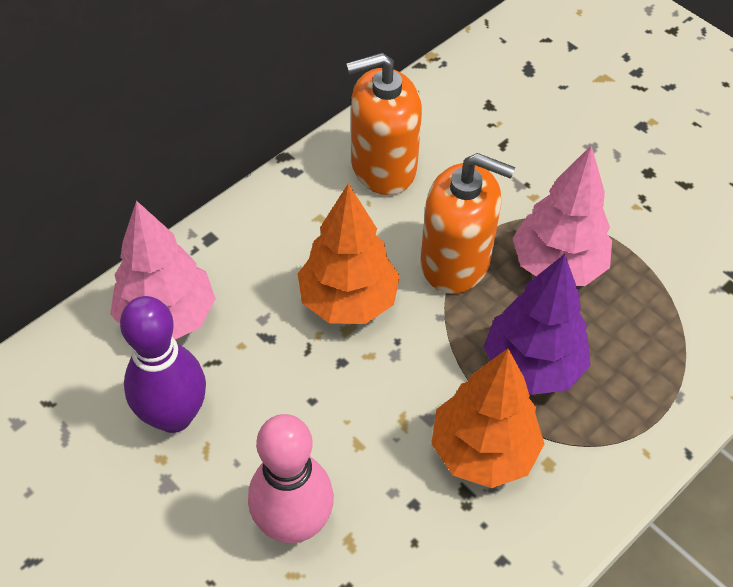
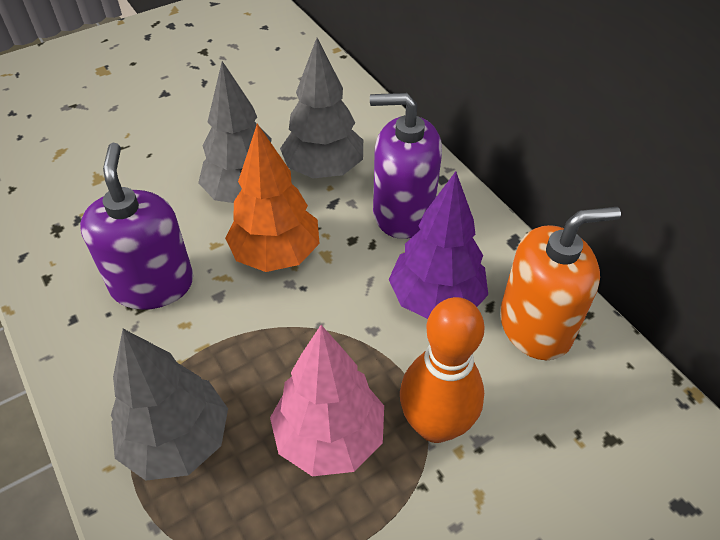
grey tree: none = 0 -> [111,329,228,481] [198,61,272,203] [280,38,363,178] = 3
orange bowling pin: none = 0 -> [400,297,484,443] = 1
orange soap dispenser: [346,53,422,195] [421,153,515,294] = 2 -> [500,207,621,360] = 1
orange tree: [298,183,400,324] [431,349,544,488] = 2 -> [225,124,320,272] = 1
pink bowling pin: [248,414,334,543] = 1 -> none = 0
pink tree: [110,200,216,339] [512,145,612,286] = 2 -> [270,325,384,476] = 1
purple bowling pin: [120,296,206,433] = 1 -> none = 0
purple soap dispenser: none = 0 -> [80,143,193,310] [370,93,442,239] = 2

